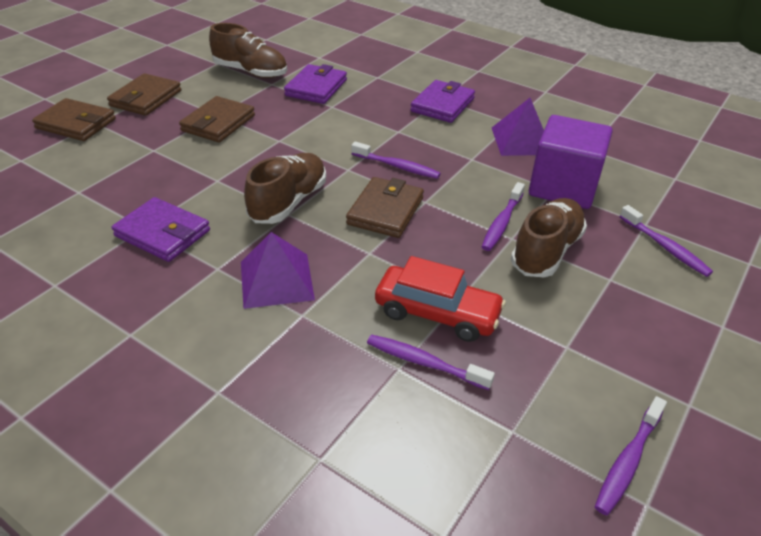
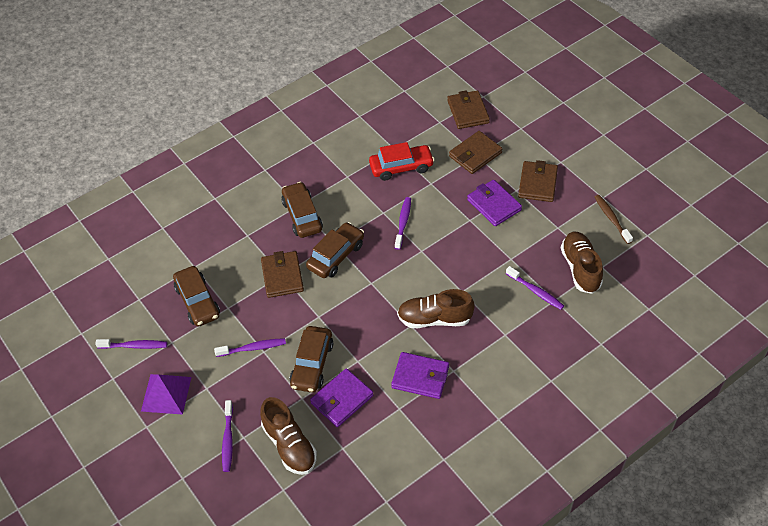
brown car: none = 0 -> [173,266,220,327] [281,182,323,238] [290,326,333,393] [306,222,364,278] = 4
brown toothbrush: none = 0 -> [595,195,633,244] = 1
purple cube: [529,115,613,209] = 1 -> none = 0
purple pyramid: [241,232,315,309] [492,98,544,156] = 2 -> [141,374,191,415] = 1

